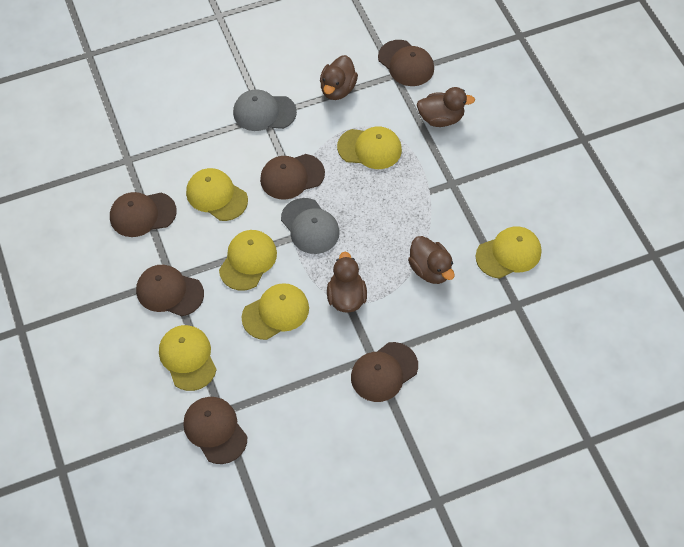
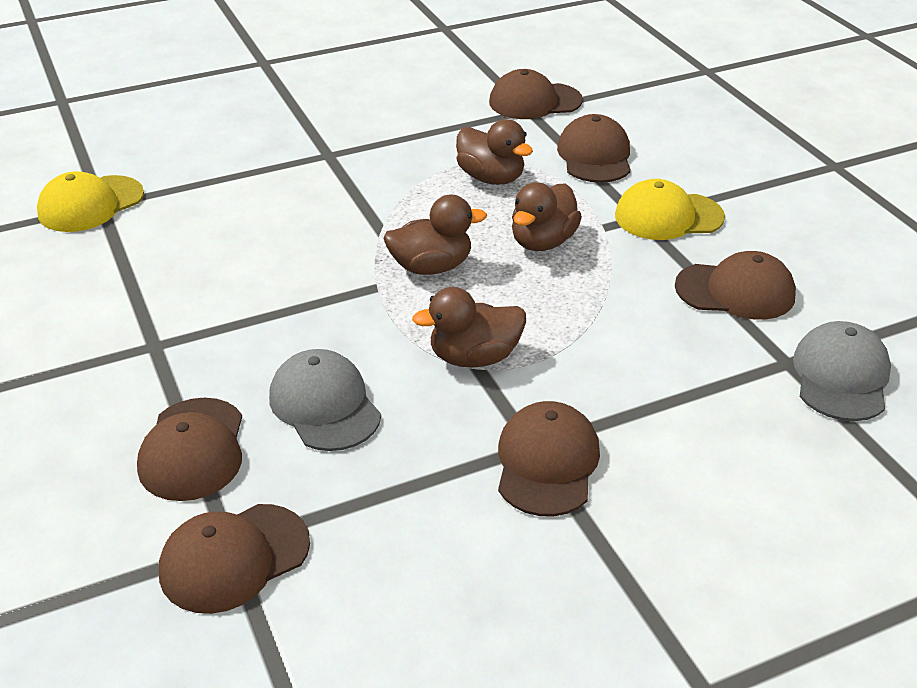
yellow cap: [159,325,217,391] [186,168,248,221] [219,230,277,291] [241,283,309,340] [337,127,402,169] [476,226,541,279] = 6 -> [37,171,144,232] [615,179,725,240] = 2

